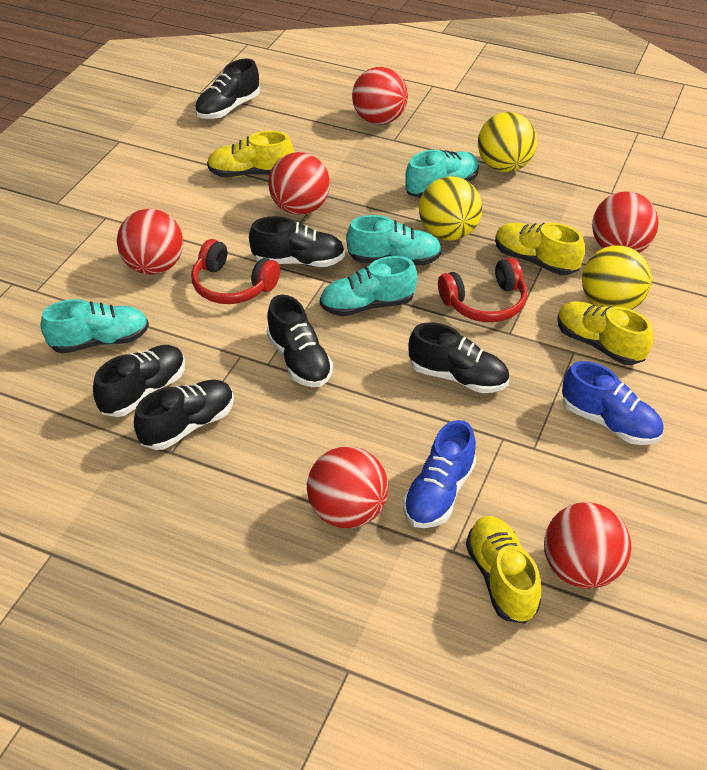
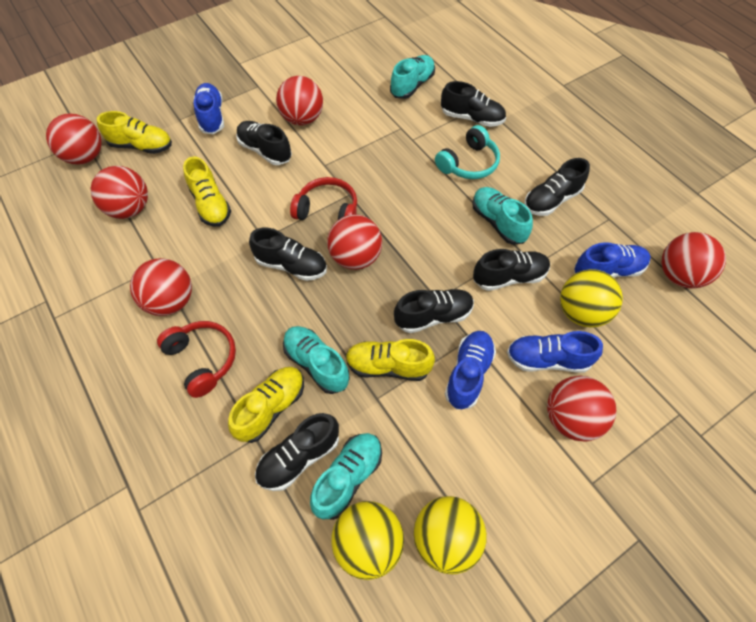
black shoe: [93,345,185,417] [134,380,234,450] [195,59,260,119] [249,216,345,267] [267,295,333,387] [408,322,509,393] = 6 -> [236,121,292,165] [249,228,327,281] [255,413,339,491] [394,289,474,333] [441,81,506,127] [473,249,550,291] [524,158,590,216] = 7
blue shoe: [403,420,476,528] [562,361,664,445] = 2 -> [194,83,224,134] [445,331,496,410] [507,331,603,372] [575,242,651,278] = 4
red ball: [117,209,183,275] [268,152,330,215] [307,446,388,528] [352,67,408,125] [544,502,632,589] [592,191,658,253] = 6 -> [46,113,102,165] [91,166,148,219] [130,258,192,316] [276,76,323,125] [327,214,382,270] [547,376,616,442] [661,232,726,288] = 7
turquoise headphones: none = 0 -> [435,125,500,179] = 1

